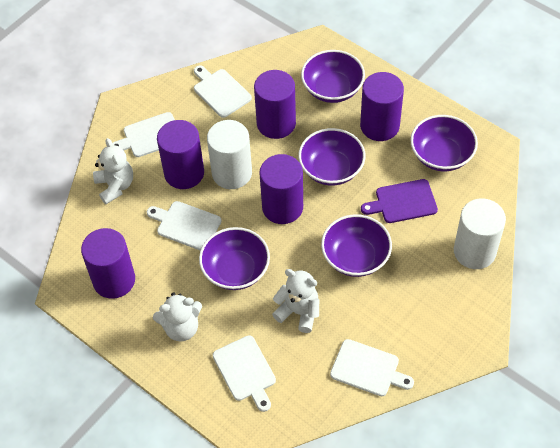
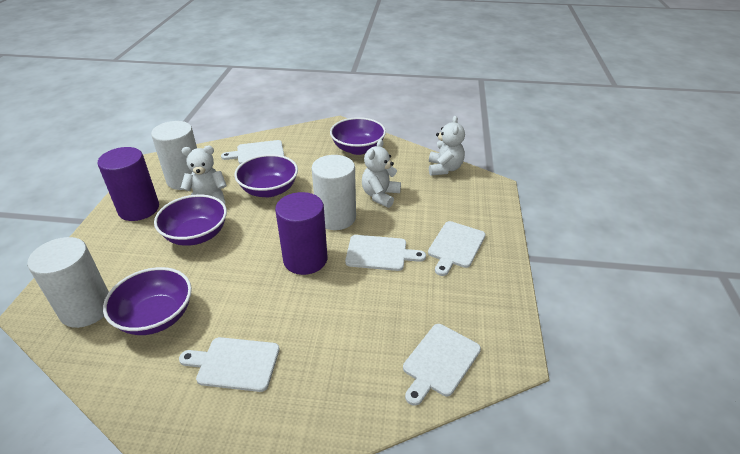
purple bowl: [199,227,270,290] [298,128,366,186] [301,50,365,103] [321,214,392,277] [410,115,478,171] = 5 -> [103,267,192,335] [154,195,227,246] [234,154,298,197] [330,117,386,155] = 4
purple cutting board: [361,179,438,223] = 1 -> none = 0
purple cylinder: [81,228,135,299] [157,120,204,189] [254,70,296,139] [259,154,303,224] [360,72,404,141] = 5 -> [97,147,159,221] [275,192,327,275] = 2
white cylinder: [207,120,252,189] [454,198,506,269] = 2 -> [27,237,109,328] [151,121,197,190] [312,155,356,230] = 3

